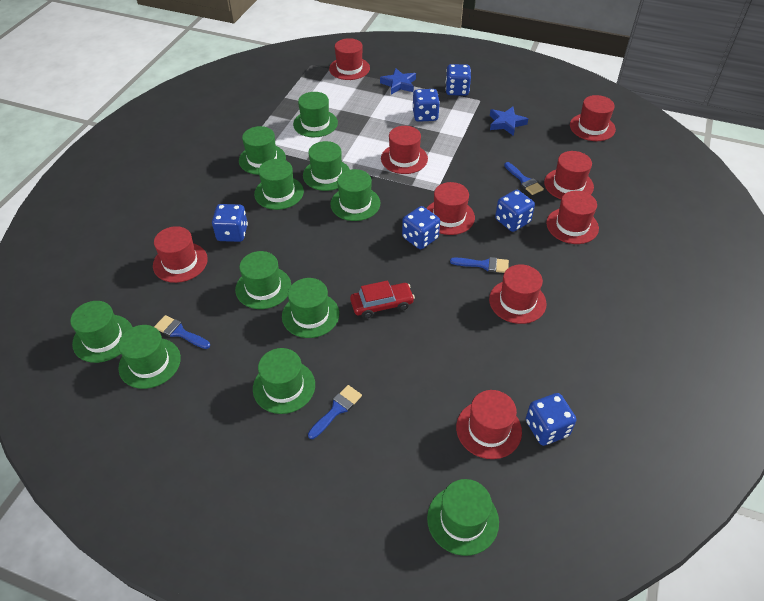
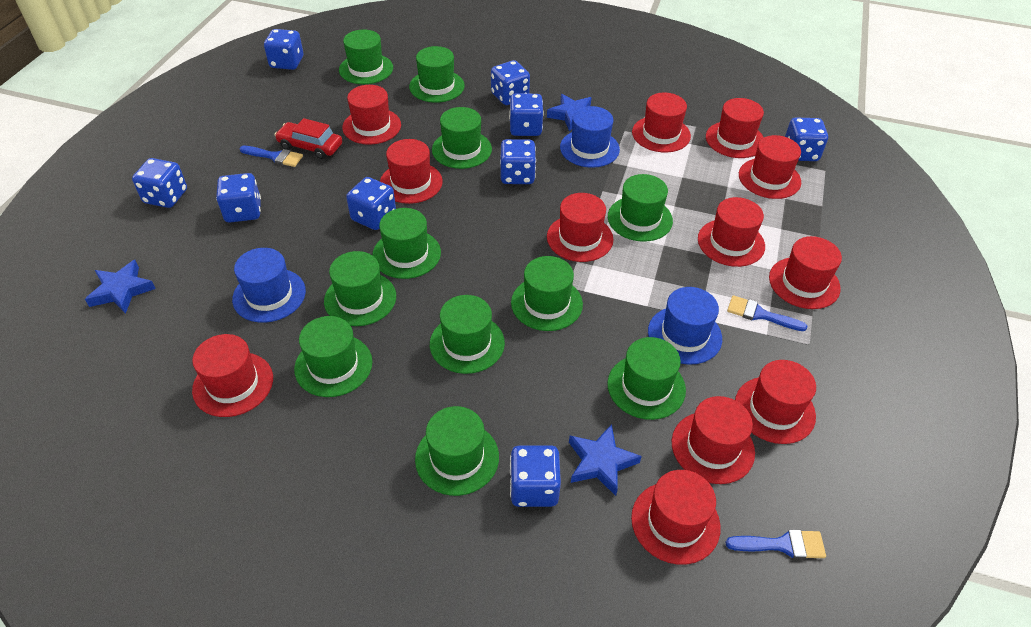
blue brush: [154,315,210,349] [308,385,362,439] [450,257,509,273] [504,162,544,195] = 4 -> [239,146,303,167] [725,529,826,559] [727,295,807,331] = 3
blue dice: [212,204,248,242] [402,206,440,249] [413,89,440,122] [446,64,471,96] [495,190,535,232] [526,393,576,446] = 6 -> [132,158,187,208] [216,173,261,223] [264,29,303,70] [346,177,396,230] [491,60,530,105] [500,139,536,184] [509,94,544,136] [510,445,561,507] [785,118,828,161] = 9
blue hat: none = 0 -> [232,248,306,323] [560,106,620,168] [648,287,722,365] = 3
blue star: [380,68,416,94] [490,107,528,136] = 2 -> [85,260,156,314] [547,94,592,131] [569,424,642,496] = 3
red hat: [153,226,208,283] [329,38,370,80] [381,126,428,174] [426,182,475,235] [456,390,522,459] [489,265,546,324] [544,151,594,199] [546,191,599,244] [570,95,616,141] = 9 -> [192,334,273,417] [342,85,401,145] [380,139,443,204] [547,193,614,262] [631,470,721,565] [632,93,691,153] [671,396,755,484] [698,197,765,267] [706,98,764,158] [735,360,816,444] [739,135,801,199] [769,236,842,309] = 12

